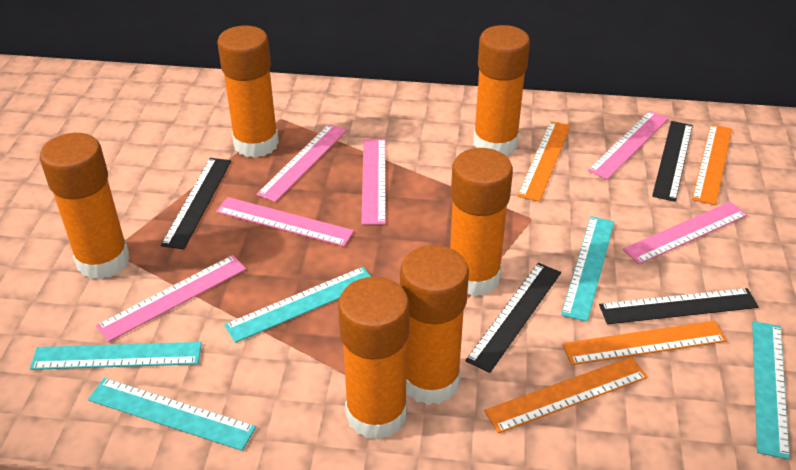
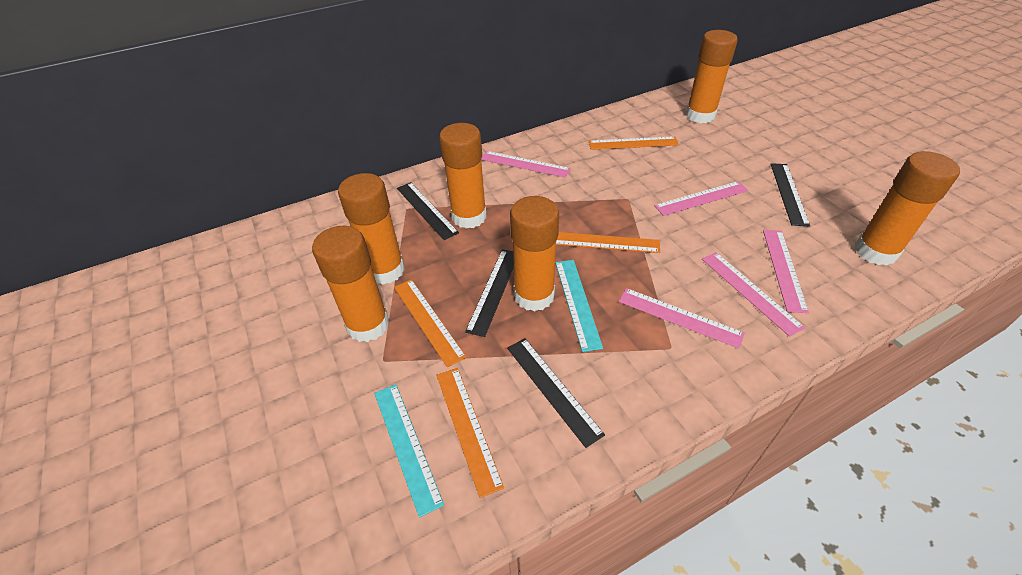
pink ruler: [96,255,246,342] [216,197,354,247] [257,124,347,202] [361,139,386,225] [588,111,669,180] [623,202,747,264] = 6 -> [481,151,571,178] [619,288,745,349] [654,181,749,216] [702,252,805,337] [763,230,809,313] = 5
turquoise ruler: [30,342,202,370] [88,378,256,451] [224,267,371,343] [561,216,614,322] [752,321,790,459] = 5 -> [374,384,444,518] [555,260,603,352] = 2

